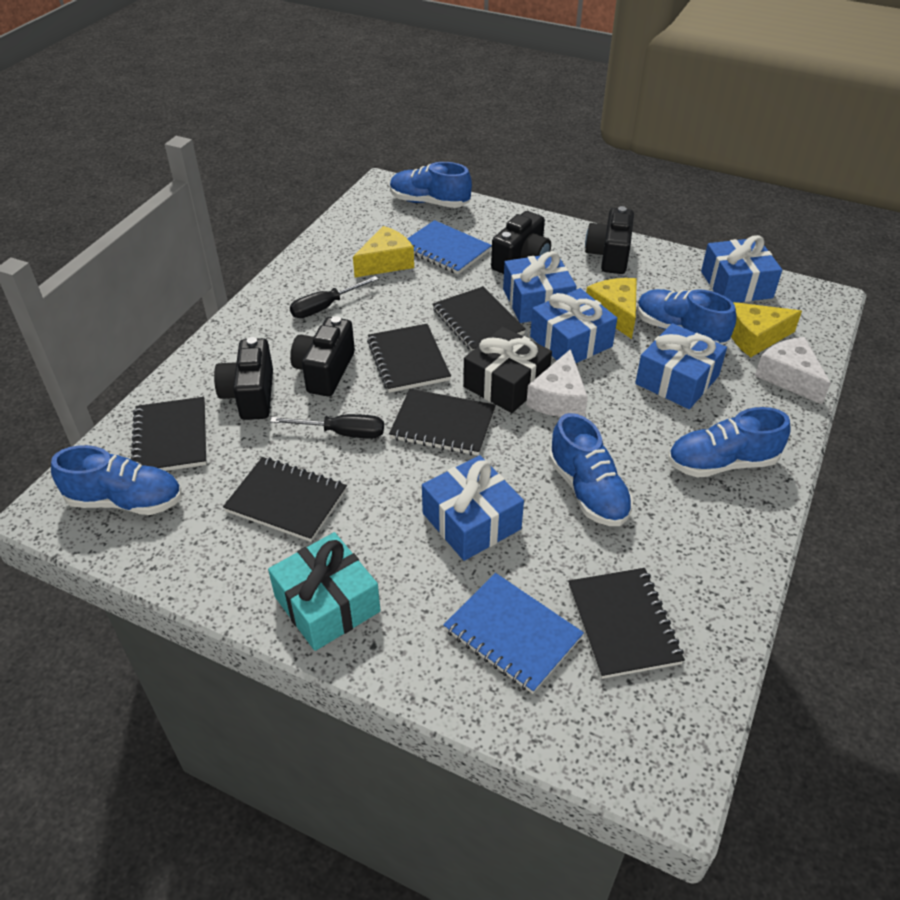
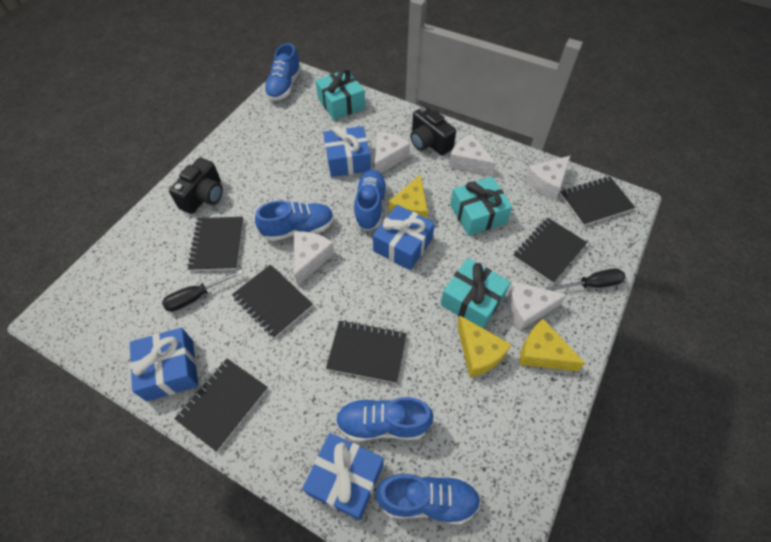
black camera: [214,337,273,420] [290,316,355,396] [491,211,551,274] [585,206,634,274] = 4 -> [169,158,223,214] [410,106,456,155] = 2
black gift: [463,327,552,413] = 1 -> none = 0
blue gift: [422,455,524,561] [503,251,576,323] [530,288,617,363] [635,323,727,409] [701,235,782,302] = 5 -> [130,328,198,402] [302,433,384,520] [323,126,371,177] [373,205,435,270] = 4
blue notebook: [407,220,492,275] [443,573,584,694] = 2 -> none = 0
turquoise gift: [268,532,381,651] = 1 -> [315,69,365,120] [440,258,511,329] [450,177,512,236] = 3
white cheese: [526,349,588,417] [755,337,831,404] = 2 -> [294,231,335,285] [375,131,410,173] [449,134,496,176] [507,281,567,331] [525,156,570,200] = 5

